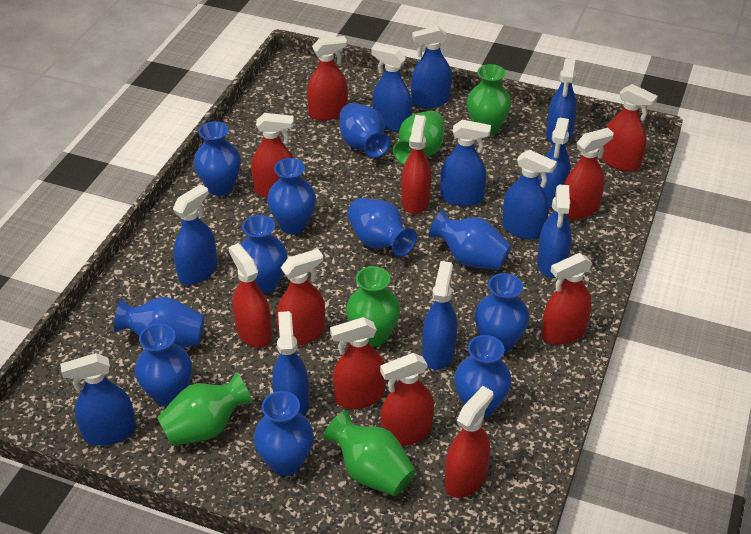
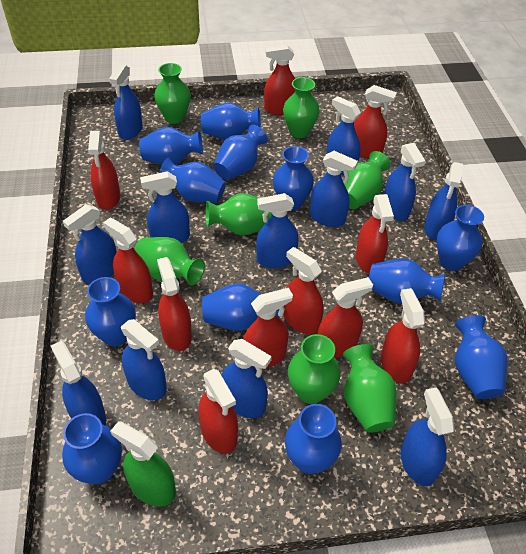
blue spray bottle: [60,353,136,446] [173,184,217,285] [272,311,309,416] [371,45,412,132] [411,26,452,108] [422,261,457,370] [440,120,491,206] [502,150,557,240] [537,185,572,278] [539,117,571,208] [546,58,577,144] = 11 -> [51,341,106,425] [63,204,117,284] [109,64,143,140] [121,319,167,400] [140,171,190,243] [222,339,272,418] [256,193,299,268] [310,151,358,227] [326,96,361,175] [384,143,426,221] [401,387,454,486] [424,162,463,241] = 12
blue vase: [114,297,204,348] [135,324,192,406] [194,121,241,196] [240,215,288,294] [254,391,314,476] [267,158,316,234] [339,103,390,158] [347,198,417,257] [429,210,511,270] [454,335,512,418] [475,273,529,353] = 11 -> [62,413,122,484] [85,277,136,347] [139,127,203,165] [159,158,226,203] [201,102,261,140] [202,283,280,331] [213,125,268,180] [273,146,314,211] [285,404,342,474] [369,259,445,304] [436,205,484,271] [455,315,508,399] = 12
green spray bottle: none = 0 -> [110,421,176,507] = 1
green vase: [157,372,253,446] [323,410,416,496] [346,266,400,347] [393,111,444,165] [467,64,511,136] = 5 -> [134,237,205,286] [154,63,191,124] [205,193,272,236] [283,77,320,138] [288,334,340,404] [343,151,391,209] [343,344,397,432] = 7

